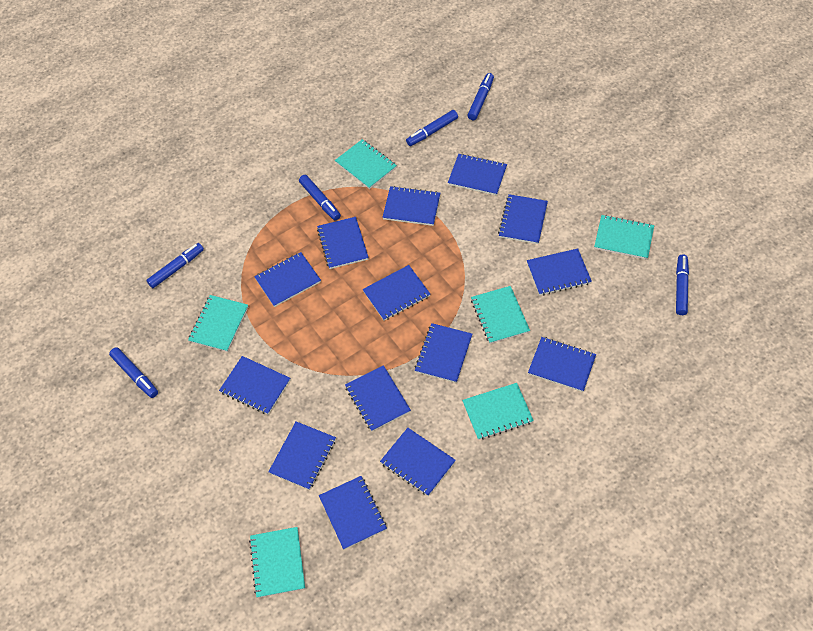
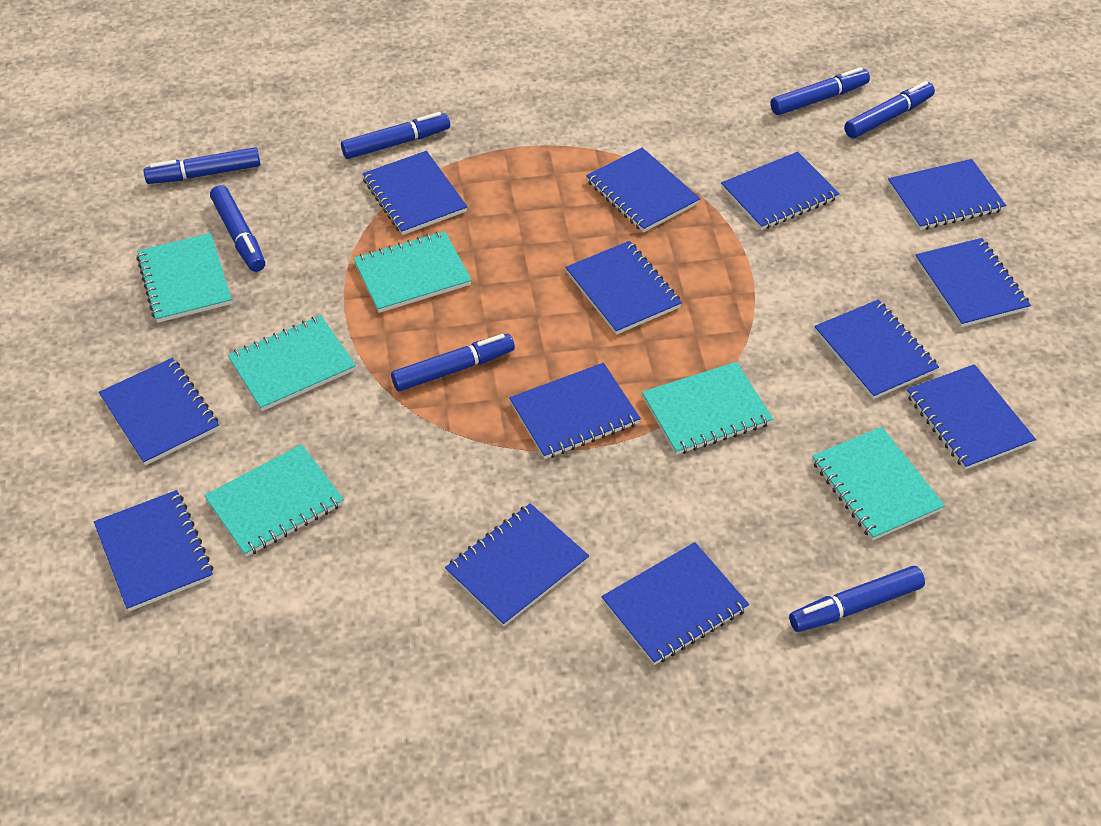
blue marker: [109,347,158,398] [146,243,204,288] [299,175,341,221] [406,110,458,146] [467,73,494,120] [676,254,689,315] = 6 -> [143,147,260,184] [210,185,265,272] [341,112,450,159] [391,334,515,391] [771,67,870,115] [789,566,925,632] [844,81,935,138] = 7
blue notebook: [219,356,290,414] [254,252,321,307] [268,422,336,490] [317,217,369,269] [319,476,387,550] [345,365,411,431] [362,265,430,321] [380,428,456,496] [382,186,440,226] [415,323,472,383] [448,154,507,196] [498,194,548,244] [527,248,592,295] [528,337,596,392] = 14 -> [94,490,213,612] [99,358,219,465] [362,151,468,235] [445,503,589,627] [509,363,641,459] [565,241,682,335] [586,148,700,232] [601,542,749,665] [721,152,840,230] [814,300,939,399] [888,159,1006,230] [907,364,1036,470] [915,238,1031,327] = 13

